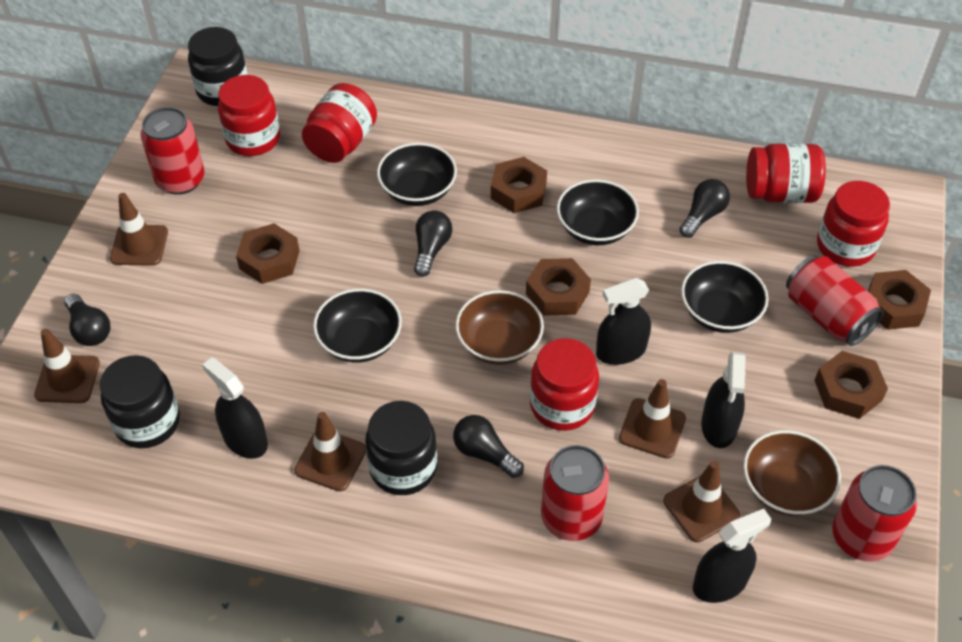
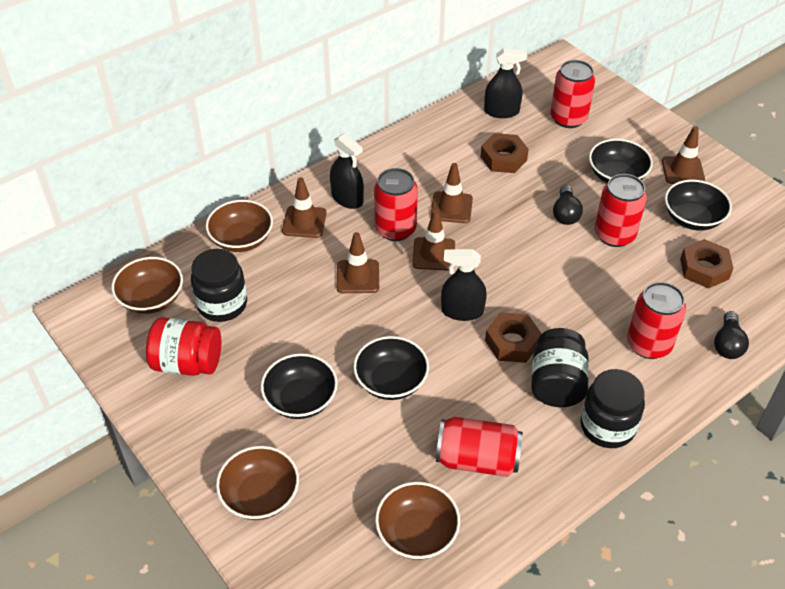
black light bulb: [64,294,110,346] [414,210,452,277] [453,415,524,478] [679,179,730,238] = 4 -> [553,185,583,225] [714,311,749,359] = 2
black spray bottle: [202,358,268,459] [596,278,651,365] [693,509,771,603] [701,352,746,448] = 4 -> [330,133,364,209] [441,249,487,321] [484,48,527,118] = 3
brown bowl: [455,290,544,365] [743,430,841,516] = 2 -> [112,257,183,314] [206,200,273,252] [216,446,299,520] [375,482,460,560] = 4
brown nut: [236,223,300,284] [491,157,547,213] [526,258,591,316] [814,351,888,419] [868,270,931,330] = 5 -> [481,133,529,173] [485,312,542,363] [680,239,734,288] = 3
red can: [141,107,204,195] [541,445,609,541] [786,255,884,346] [832,465,917,562] = 4 -> [374,168,418,241] [436,417,523,477] [551,60,595,128] [595,174,647,247] [627,282,686,359] = 5
red jar: [218,75,280,156] [302,83,377,163] [530,338,599,431] [746,143,826,203] [817,181,890,267] = 5 -> [146,317,221,376] = 1

